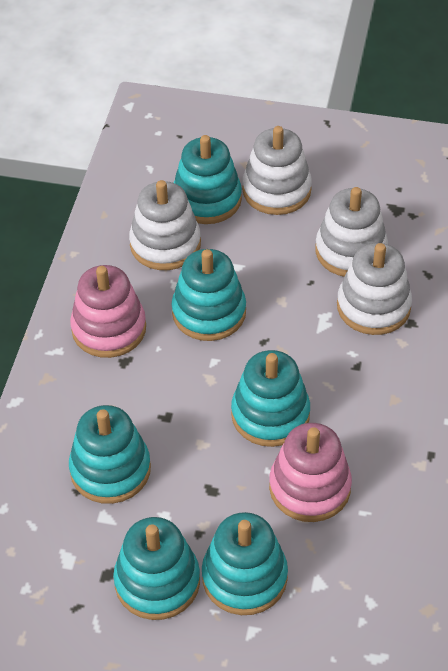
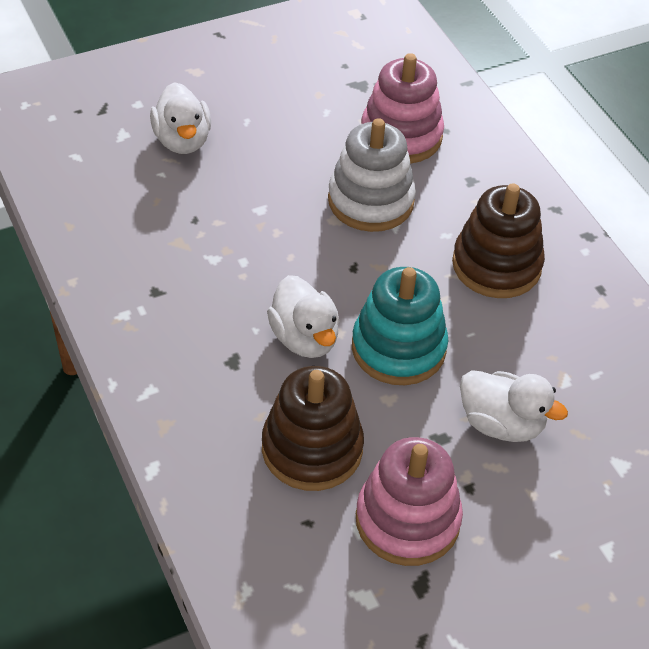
brown stacking toy: none = 0 -> [262,366,364,491] [452,183,545,298] = 2
turquoise stacking toy: [69,405,151,504] [113,517,200,620] [172,249,246,341] [174,135,242,224] [202,512,288,615] [231,350,310,447] = 6 -> [352,267,448,385] = 1
white duck: none = 0 -> [150,82,211,154] [267,275,339,358] [460,370,568,442] = 3
white stacking toy: [129,180,201,270] [242,126,312,215] [316,187,388,277] [337,243,412,335] = 4 -> [328,118,416,232] = 1

